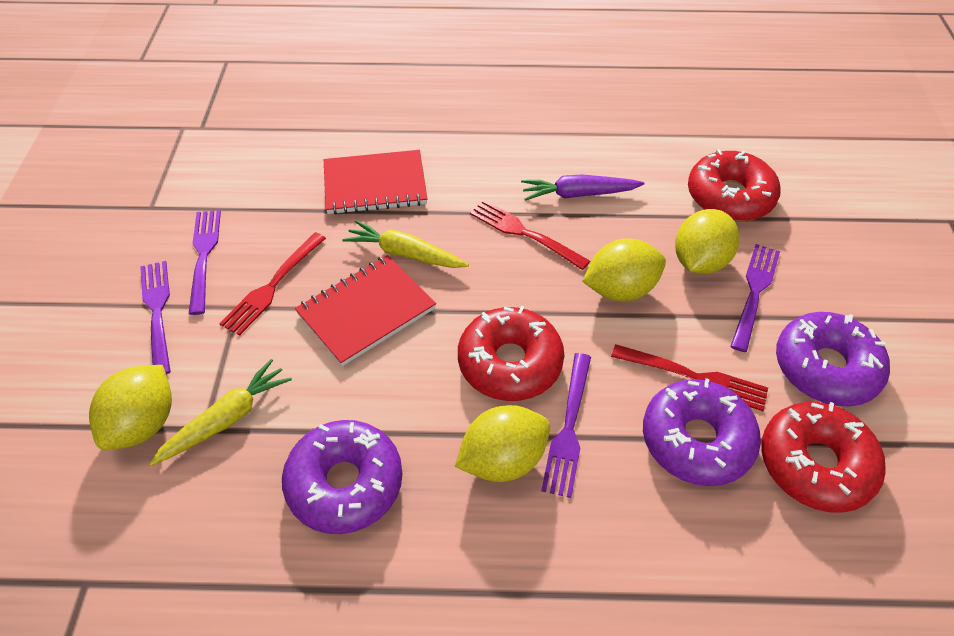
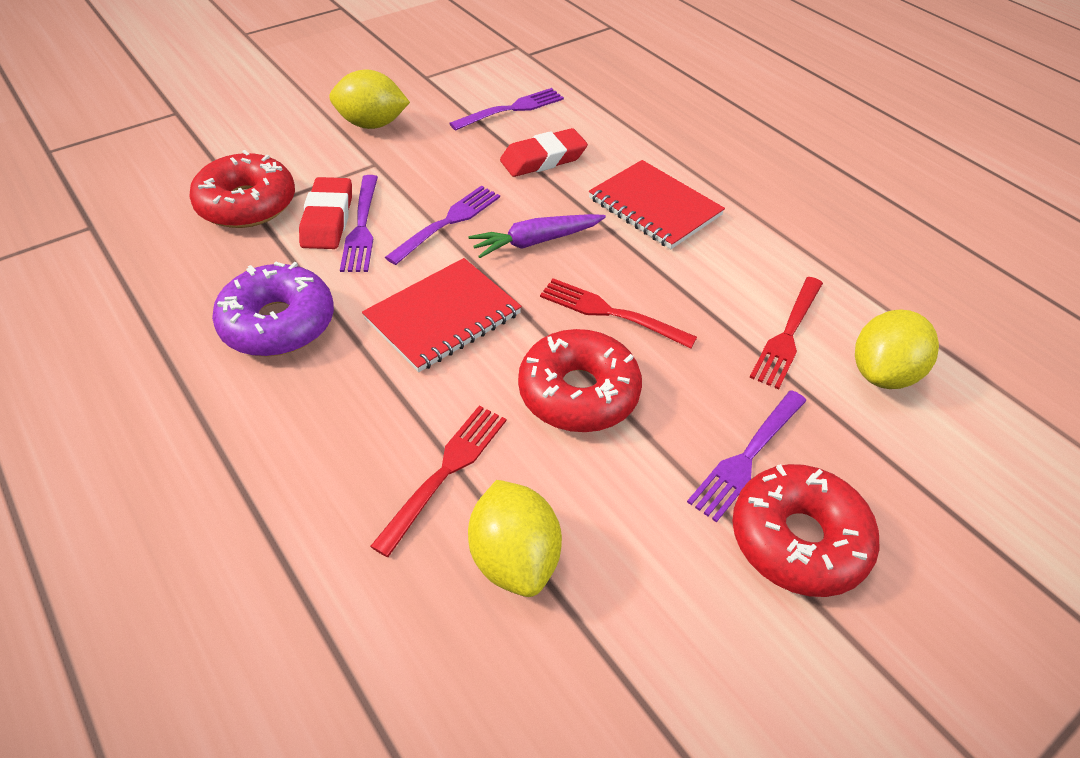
purple donut: [282,420,403,534] [643,378,761,486] [776,312,890,407] = 3 -> [212,262,334,357] = 1
red eraser: none = 0 -> [299,177,352,249] [500,128,588,177] = 2
yellow carrot: [149,359,292,466] [342,220,469,268] = 2 -> none = 0
yellow lemon: [89,365,172,450] [455,405,550,482] [582,238,666,301] [675,209,739,274] = 4 -> [329,70,410,129] [468,480,562,597] [855,309,939,389] = 3

